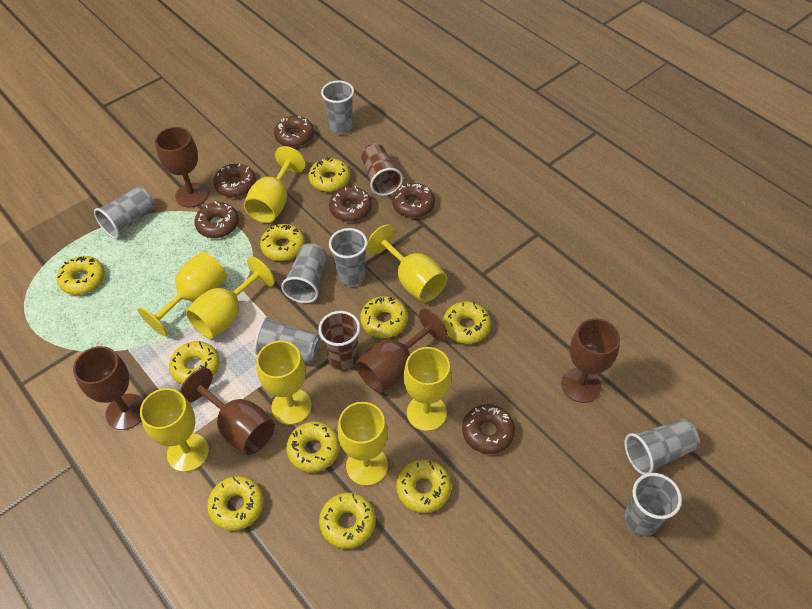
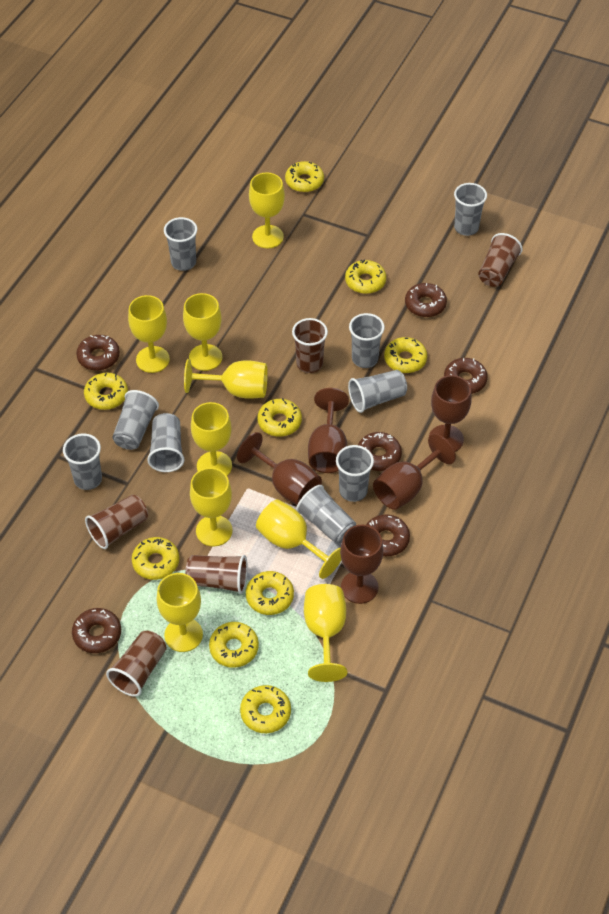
brown cup: [318,311,360,371] [361,143,403,196] = 2 -> [85,495,148,549] [106,631,167,697] [185,555,248,594] [292,318,328,373] [478,233,523,287] = 5
grey cup: [94,187,155,239] [254,316,321,364] [281,243,327,303] [321,80,354,135] [329,228,368,286] [624,419,699,475] [624,473,682,536] = 7 -> [63,433,102,490] [112,390,159,450] [147,413,185,472] [164,217,197,271] [296,485,356,544] [336,445,374,502] [348,370,407,413] [349,313,385,368] [454,183,487,236] = 9
yellow donut: [57,256,105,295] [169,341,220,384] [207,476,264,531] [260,224,305,261] [286,422,340,472] [308,158,350,192] [319,493,376,549] [360,296,408,338] [396,459,451,513] [443,301,491,344] = 10 -> [84,373,128,410] [132,537,179,580] [209,622,259,668] [240,685,291,733] [246,571,294,615] [257,398,302,437] [285,161,324,192] [345,260,386,294] [384,337,427,373] = 9
yellow goblet: [138,252,227,336] [140,388,209,472] [186,256,275,339] [244,146,306,223] [256,341,312,425] [337,402,388,486] [367,224,447,302] [404,347,452,431] = 8 -> [128,295,170,373] [157,573,203,652] [183,293,222,371] [184,359,268,399] [190,468,232,546] [191,402,232,476] [249,172,285,249] [256,499,341,579] [304,584,347,682] = 9

